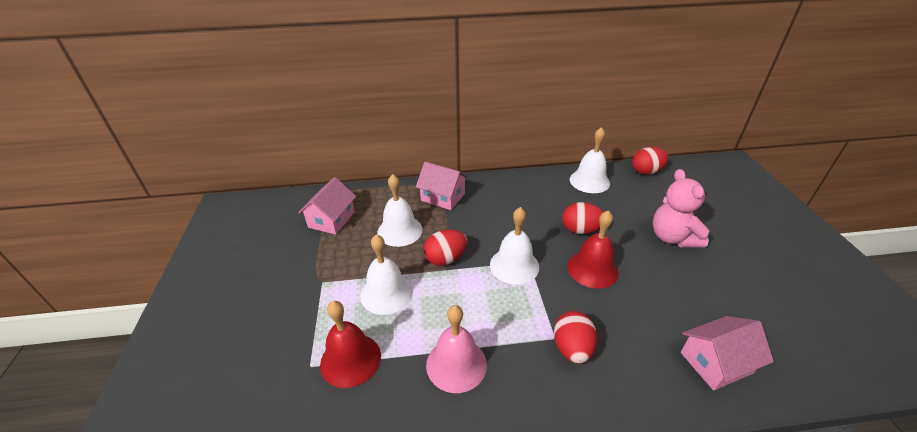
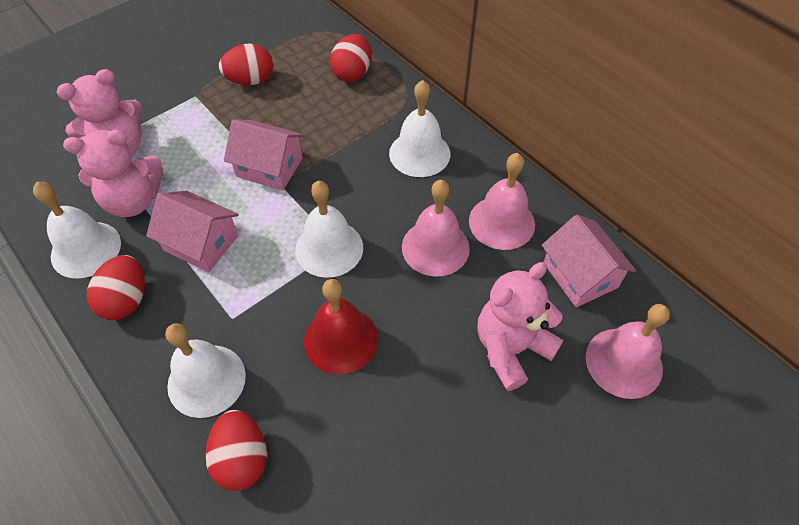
pink bell: [426,305,487,393] = 1 -> [402,180,470,277] [469,153,535,250] [586,304,670,399] = 3
pink teddy bear: [653,169,710,248] = 1 -> [57,69,142,156] [63,130,163,217] [477,262,563,391] = 3
red bell: [320,301,381,388] [567,210,619,289] = 2 -> [304,279,378,375] = 1

